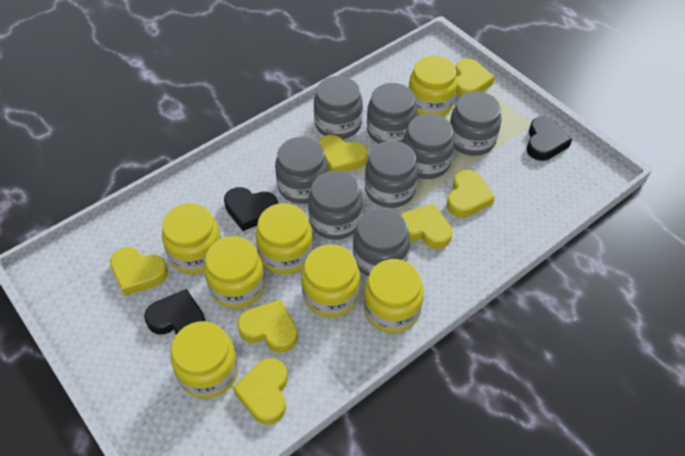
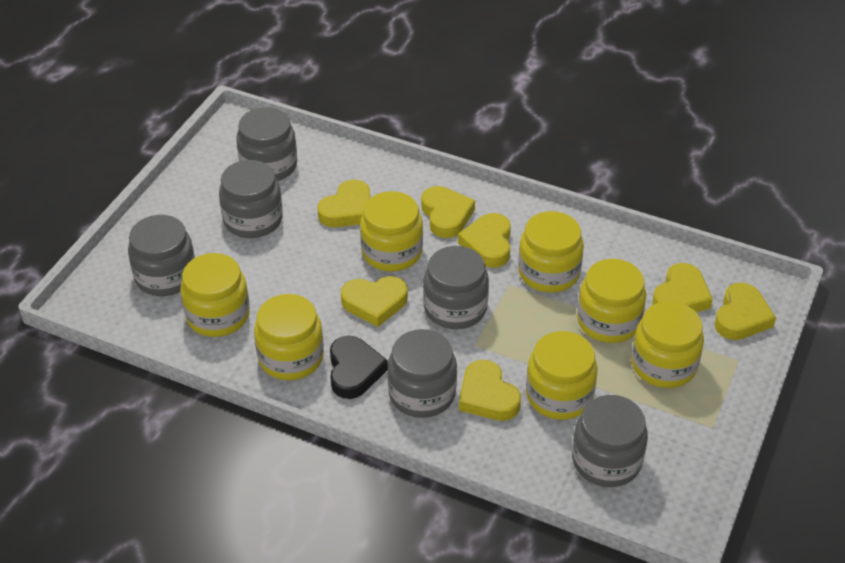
black heart: [144,289,205,335] [224,187,278,231] [526,117,572,161] = 3 -> [330,336,388,399] = 1
grey jar: [275,137,328,204] [308,171,363,240] [314,76,363,139] [353,208,410,276] [365,141,418,208] [367,83,417,144] [403,114,455,179] [450,92,502,156] = 8 -> [128,215,195,296] [219,160,283,238] [237,107,297,181] [387,329,457,418] [423,246,489,329] [572,395,648,487] = 6

